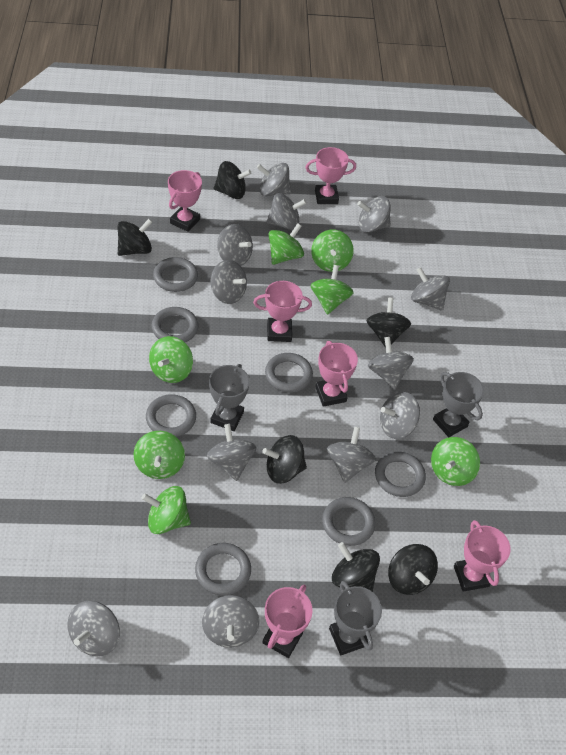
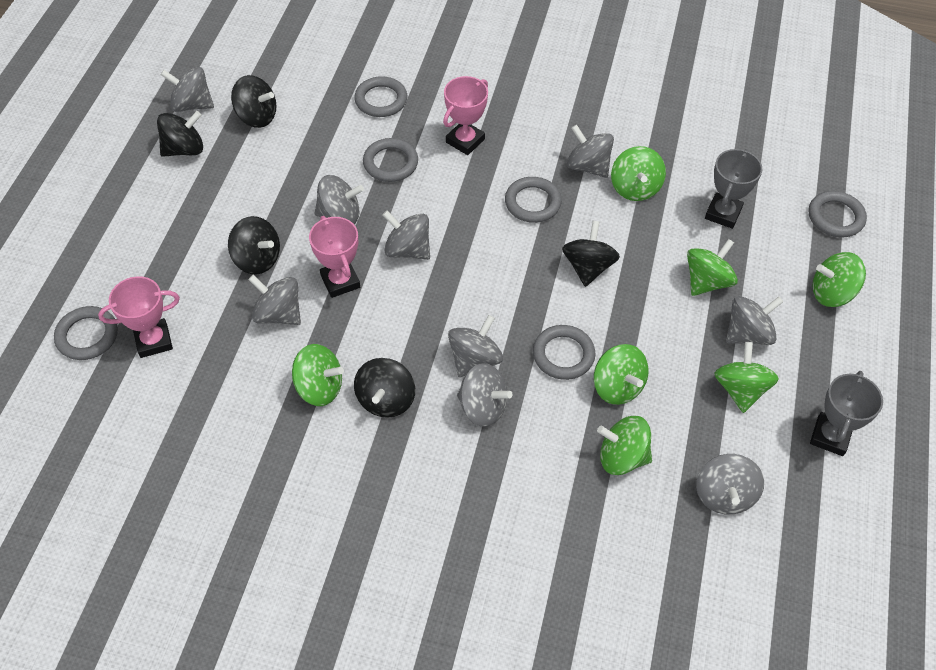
black spinning top: [118,219,152,256] [214,161,251,199] [262,435,307,484] [332,542,380,592] [367,298,411,348] [388,544,438,595] = 6 -> [157,111,203,157] [228,216,280,275] [231,75,276,128] [354,358,415,418] [562,221,620,287] = 5
grey ring: [146,394,196,437] [152,307,199,342] [153,257,198,292] [195,543,251,595] [265,353,313,393] [322,497,375,546] [375,451,426,497] = 7 -> [54,306,118,360] [354,76,407,117] [363,138,418,182] [505,177,562,223] [533,325,595,380] [809,191,867,237] = 6
grey spinning top: [68,601,120,656] [202,595,259,648] [207,424,257,481] [211,260,247,304] [217,224,253,266] [257,163,291,196] [266,193,306,231] [327,426,376,483] [357,196,391,233] [368,337,414,389] [380,392,420,439] [411,267,450,311] = 12 -> [160,67,214,112] [248,275,301,325] [314,175,364,224] [382,211,430,260] [448,315,503,378] [457,363,513,427] [567,125,614,178] [696,454,764,515] [726,296,783,345] = 9
grey trophy: [209,364,250,431] [329,581,382,655] [433,372,484,437] = 3 -> [705,149,762,229] [810,371,883,456] = 2
pink trophy: [168,170,202,232] [253,281,312,342] [262,584,313,658] [305,147,356,204] [315,341,358,407] [454,520,511,592] = 6 -> [98,276,180,358] [309,216,360,298] [443,76,488,155] = 3

